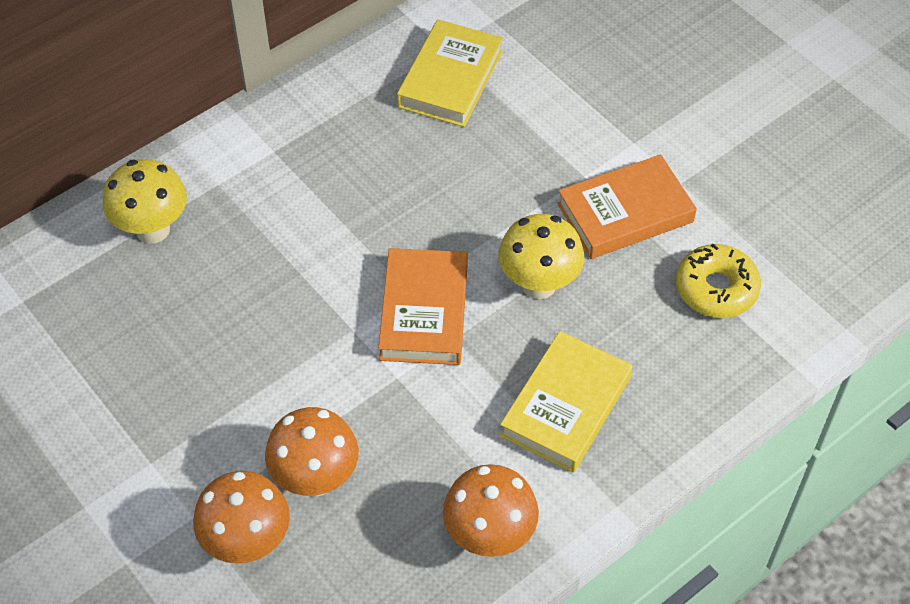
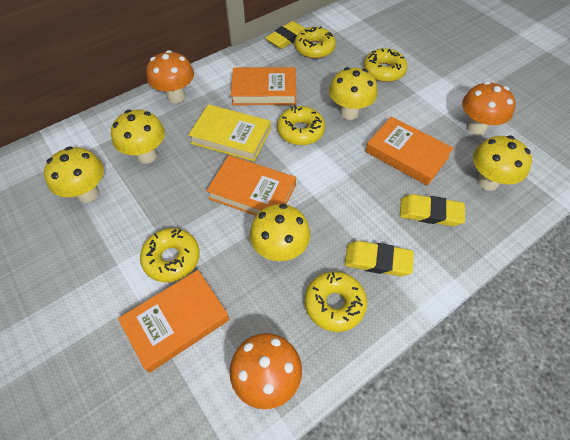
orange book: [378,248,468,365] [557,154,697,259] = 2 -> [118,270,229,373] [206,155,296,216] [231,67,296,105] [365,116,453,186] = 4
yellow book: [397,19,503,127] [500,331,633,473] = 2 -> [189,104,271,162] = 1
yellow donut: [676,244,761,318] = 1 -> [140,228,200,282] [277,105,325,145] [295,26,336,59] [305,271,367,332] [364,48,408,82] = 5
yellow eraser: none = 0 -> [265,21,305,49] [345,241,414,276] [400,194,465,226] = 3
yellow mushroom: [103,159,187,244] [499,214,584,299] = 2 -> [44,146,104,203] [111,109,165,164] [250,204,310,262] [329,67,377,120] [473,135,532,191] = 5

